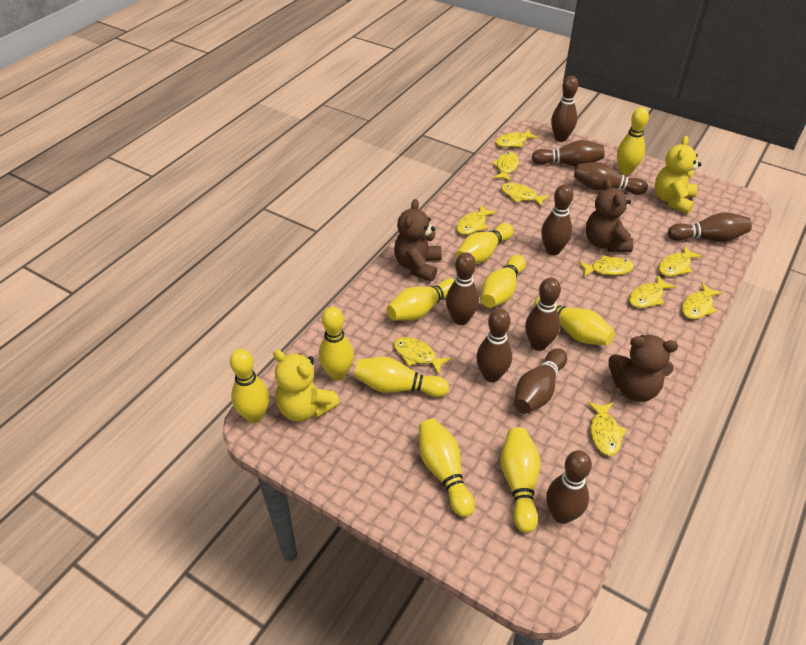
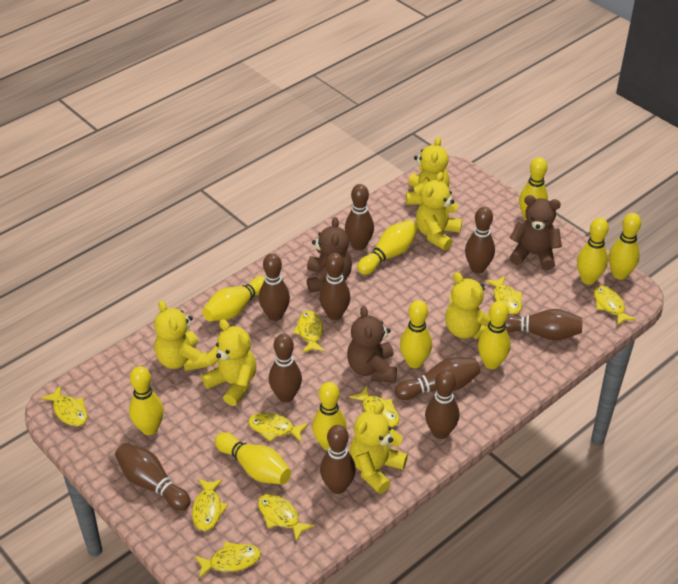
yellow fish: [393,337,451,375] [456,205,496,235] [492,152,519,182] [495,129,539,147] [501,183,550,207] [578,255,634,277] [587,402,627,456] [629,275,676,308] [658,245,702,276] [682,282,723,319] = 10 -> [41,385,88,426] [192,479,228,531] [195,542,261,579] [248,413,308,442] [258,494,315,542] [293,311,325,353] [349,386,399,427] [485,276,522,314] [594,286,636,326] = 9
yellow teddy bear: [273,350,340,422] [655,136,702,214] = 2 -> [154,300,209,371] [201,319,256,406] [349,402,408,494] [406,137,449,205] [416,172,462,251] [445,272,490,339] = 6

